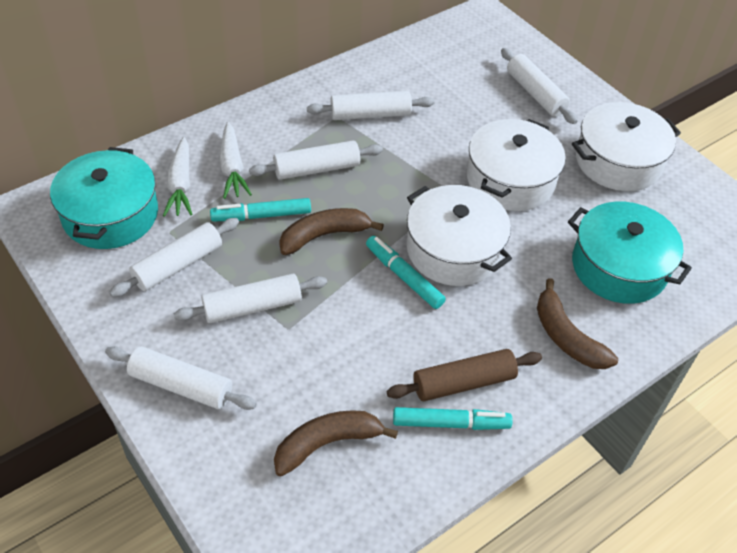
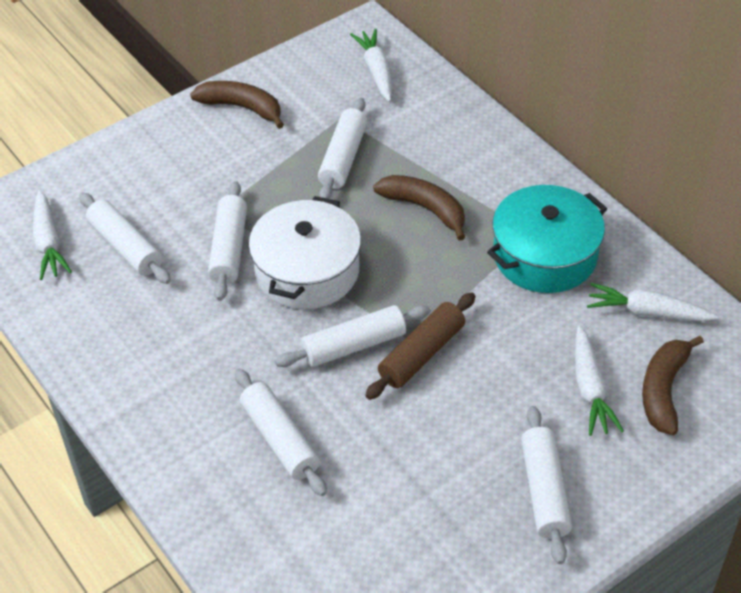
turquoise marker: [210,198,311,221] [366,236,446,309] [393,407,513,430] = 3 -> none = 0
turquoise pot: [50,147,158,249] [568,201,692,304] = 2 -> [487,185,607,293] = 1
white carrot: [163,137,192,217] [219,122,252,199] = 2 -> [33,190,72,280] [350,29,392,102] [575,325,624,436] [587,283,719,322] = 4
white pot: [407,185,512,286] [467,119,566,211] [572,102,681,191] = 3 -> [249,196,361,309] = 1

